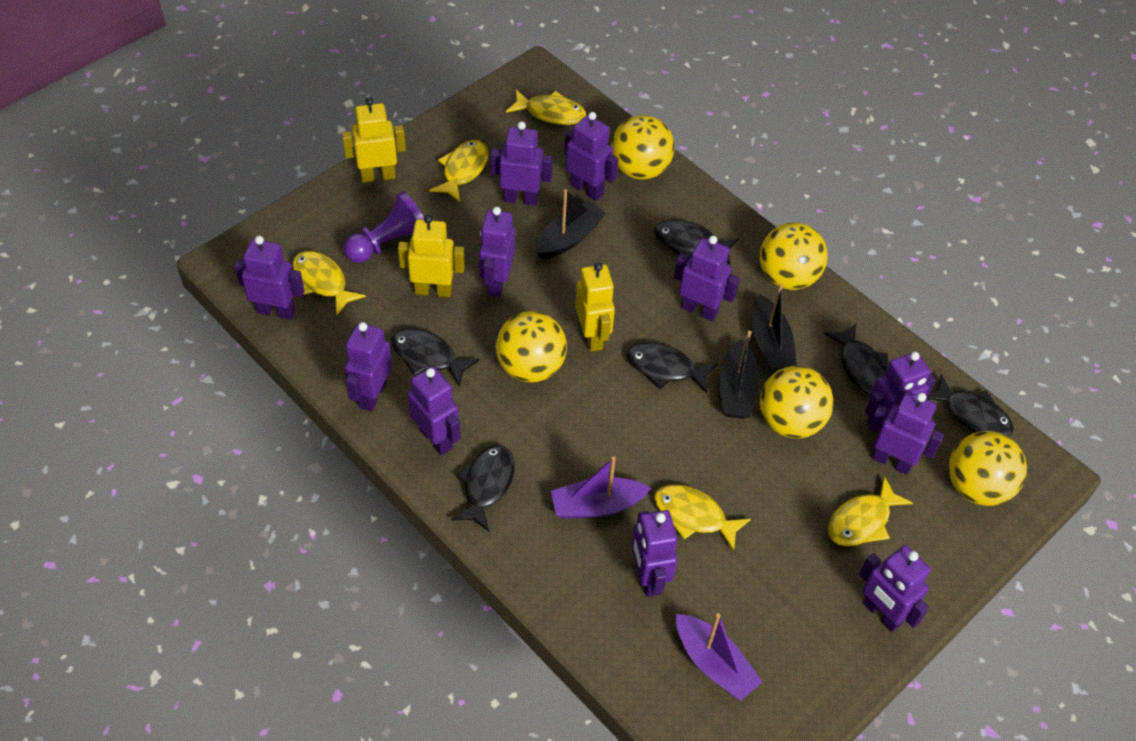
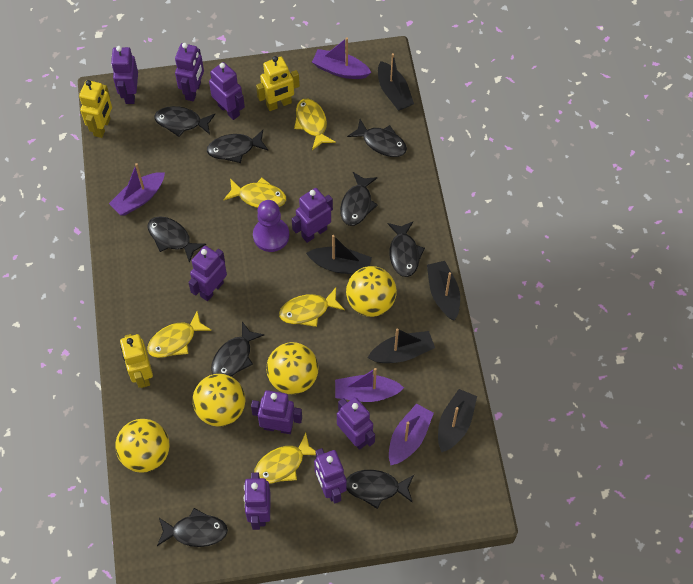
black boat: [536,189,606,259] [719,331,760,419] [752,284,797,371] = 3 -> [306,235,372,274] [368,328,435,363] [378,53,414,111] [427,261,460,320] [438,389,477,452] = 5
black fish: [391,328,479,386] [451,445,515,531] [627,342,718,394] [654,219,739,265] [824,323,888,395] [926,374,1014,437] = 6 -> [148,216,206,263] [154,106,215,137] [157,508,228,547] [207,130,269,163] [211,322,265,377] [340,172,378,226] [346,470,414,509] [347,119,407,157] [388,222,425,277] = 9
purple boat: [551,456,651,519] [676,613,762,701] = 2 -> [109,163,165,216] [312,37,372,79] [335,368,404,402] [389,403,434,465] = 4
purple robot: [235,236,304,320] [344,322,392,411] [408,366,461,455] [479,207,515,297] [491,121,553,206] [564,112,618,201] [631,510,677,597] [674,236,740,321] [859,545,931,632] [865,352,936,433] [868,391,944,475] = 11 -> [111,46,138,104] [175,43,204,101] [188,246,227,301] [209,62,245,120] [243,472,270,530] [251,390,302,434] [292,188,333,243] [314,448,347,503] [337,397,375,450] = 9
yellow ball: [496,311,567,382] [611,115,674,179] [760,223,828,290] [760,366,834,438] [949,431,1027,506] = 5 -> [115,419,169,473] [193,374,245,427] [266,342,319,394] [346,266,397,317] = 4

